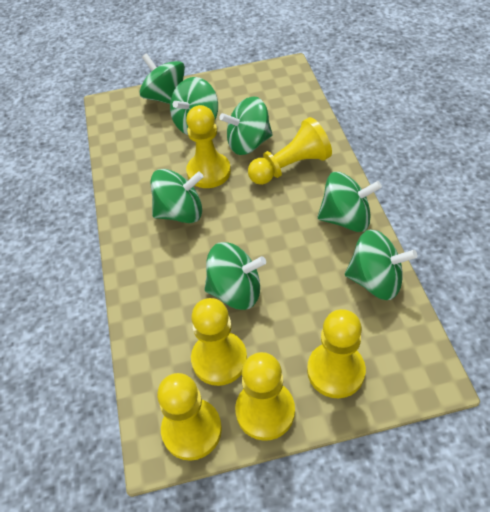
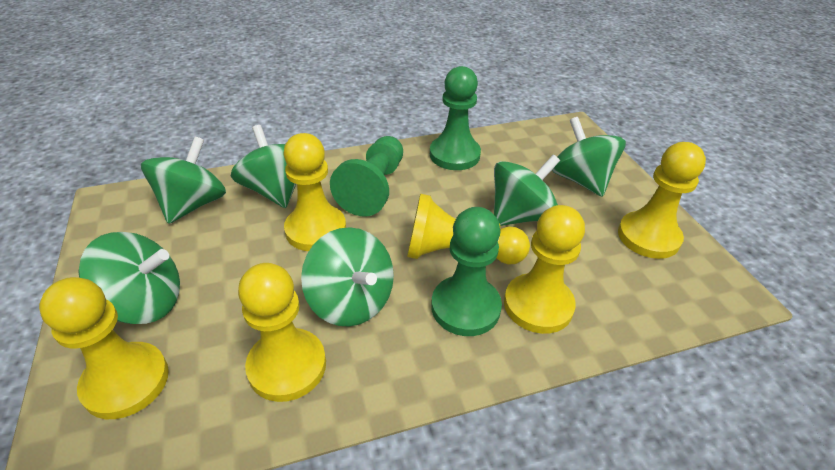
green pawn: none = 0 -> [330,136,403,216] [430,66,481,170] [431,207,502,336] = 3
green spinning top: [139,53,185,104] [150,169,204,223] [170,77,218,135] [204,242,266,310] [220,96,273,155] [317,172,382,232] [345,230,417,300] = 7 -> [78,232,180,324] [141,137,226,224] [231,125,296,208] [301,227,394,326] [494,154,560,226] [552,117,626,197] = 6

